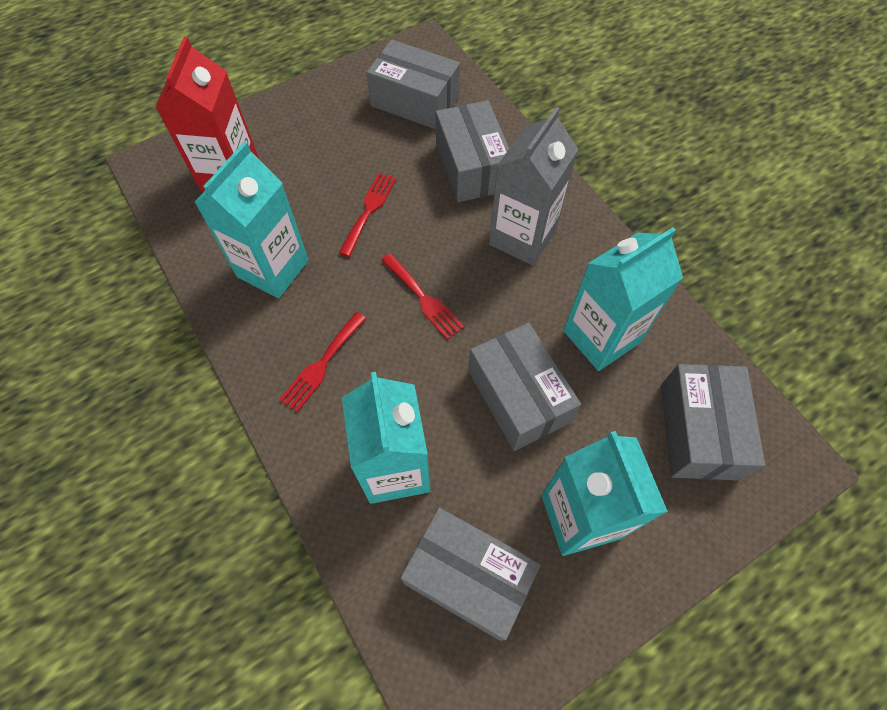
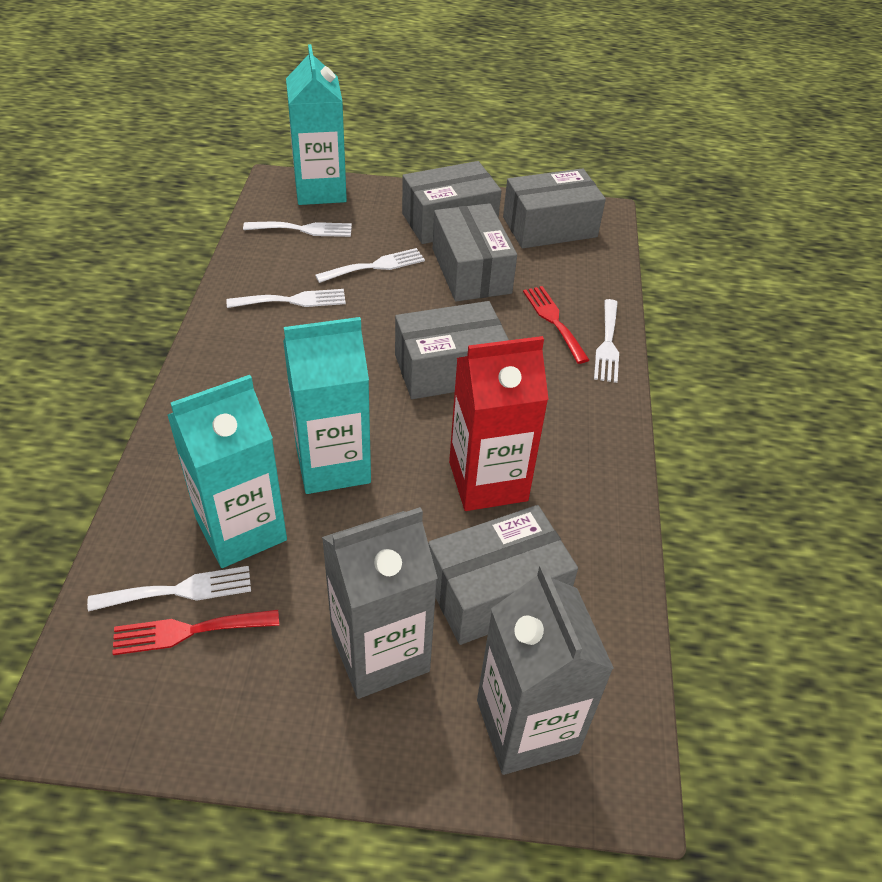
grey carton: [489,107,579,266] = 1 -> [322,507,438,699] [477,564,614,775] = 2
red fork: [279,312,367,412] [339,173,396,257] [381,253,464,340] = 3 -> [112,610,279,655] [523,286,589,364] = 2
turquoise carton: [194,141,309,298] [342,372,430,504] [542,431,668,556] [563,227,683,371] = 4 -> [167,375,287,568] [283,317,371,494] [286,44,347,205] = 3
white fork: none = 0 -> [87,566,251,612] [227,289,346,308] [243,222,352,237] [315,248,425,283] [594,299,619,383] = 5

